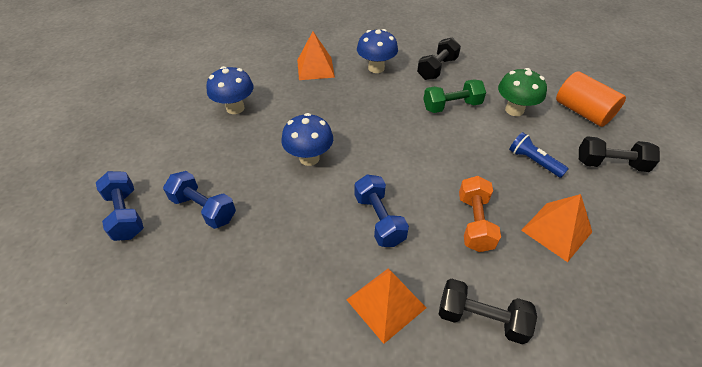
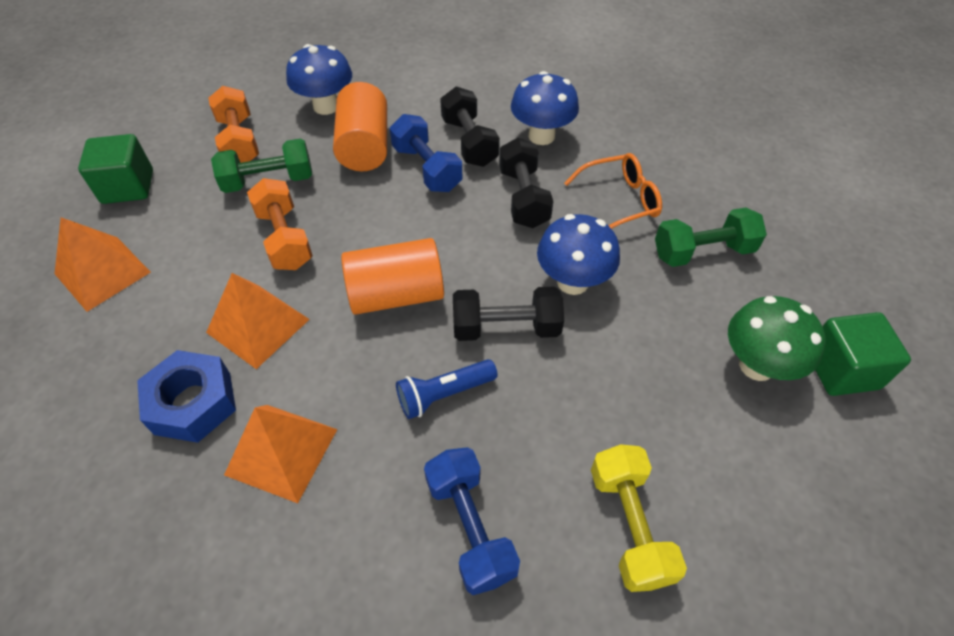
blue dumbbell: [96,171,144,241] [163,171,236,229] [354,174,409,247] = 3 -> [390,114,462,192] [424,447,520,595] = 2
blue nut: none = 0 -> [137,350,236,443] = 1
green cube: none = 0 -> [78,134,153,204] [815,312,911,396] = 2
green dumbbell: [423,79,486,113] = 1 -> [211,139,312,193] [655,207,767,267] = 2
orange cylinder: [556,71,626,127] = 1 -> [333,82,387,171] [341,238,444,315] = 2
orange dumbbell: [459,176,501,252] = 1 -> [209,86,259,163] [247,178,313,270] = 2
orange glasses: none = 0 -> [564,153,662,229] = 1
yellow dumbbell: none = 0 -> [591,444,687,592] = 1

